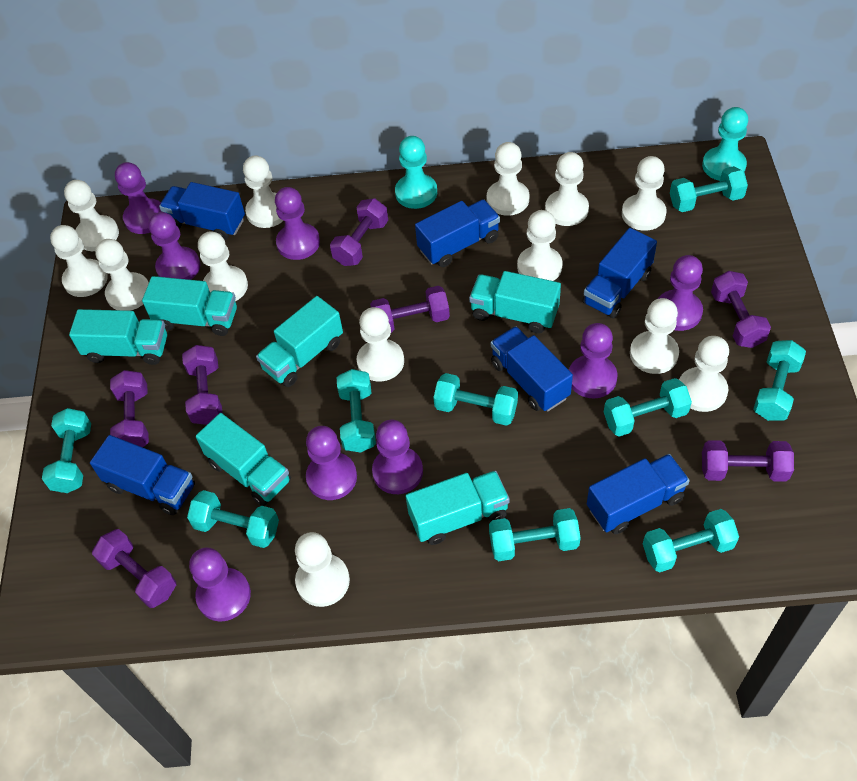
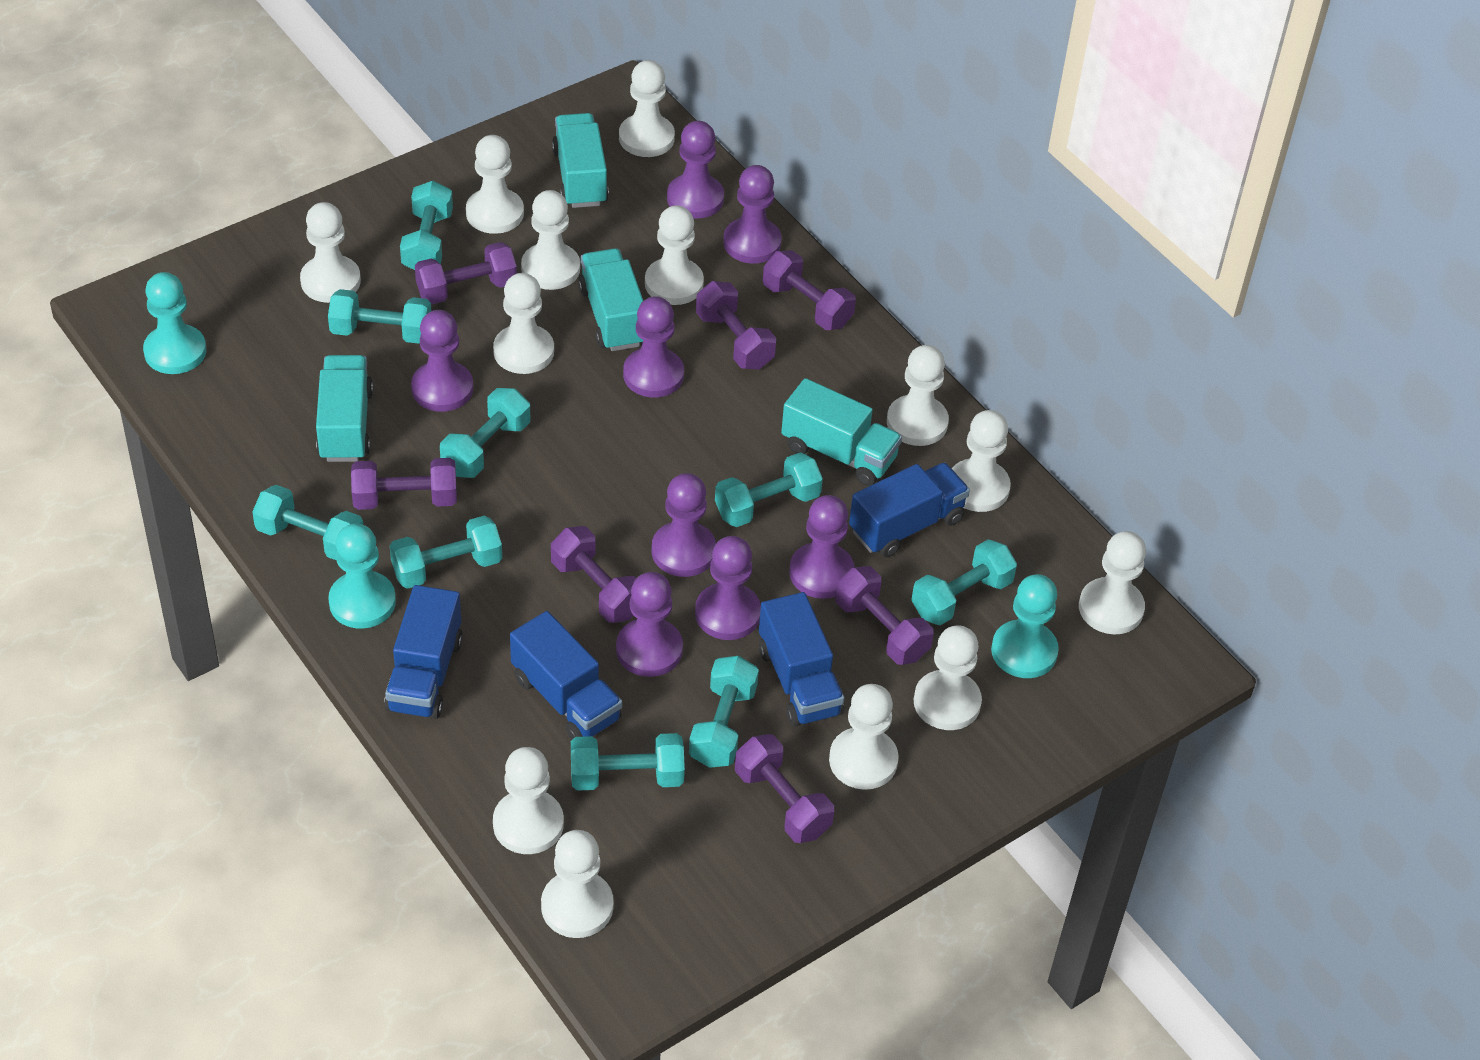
blue truck: [90,435,195,515] [159,182,245,240] [415,199,500,267] [491,326,573,412] [582,228,657,318] [587,454,690,535] = 6 -> [384,585,463,719] [510,611,622,739] [759,592,844,727] [849,462,970,557] = 4
turquoise pawn: [395,136,437,209] [702,107,748,181] = 2 -> [143,272,206,374] [328,523,396,629] [991,574,1059,678] = 3
turquoise truck: [69,309,167,365] [142,276,237,336] [196,413,291,506] [256,296,343,387] [406,471,510,545] [469,271,561,334] = 6 -> [316,355,373,462] [552,113,609,208] [578,248,643,351] [781,378,902,486] = 4

